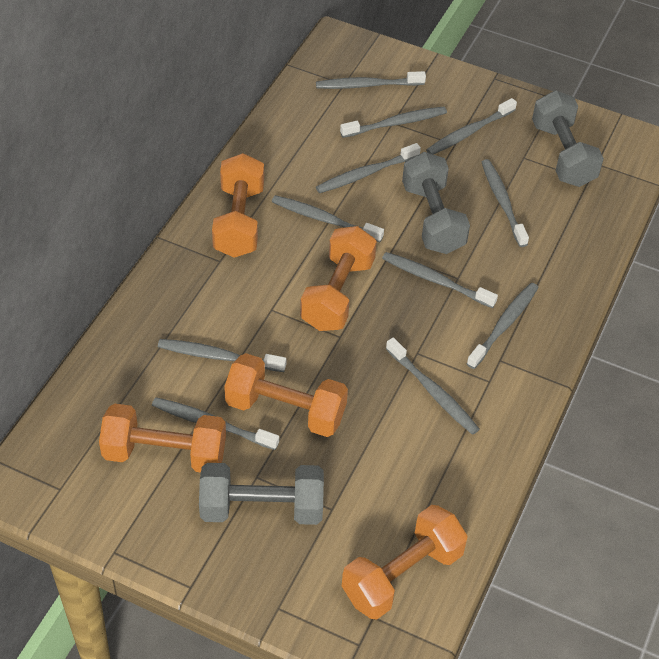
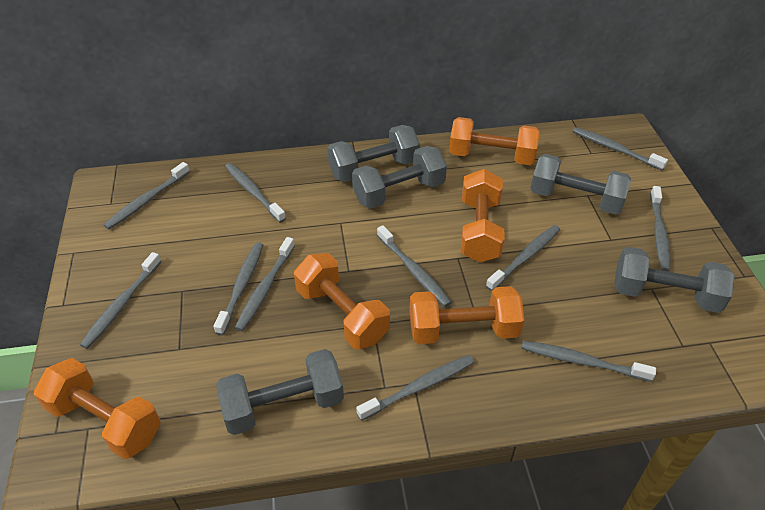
grey dumbbell: [199,463,324,525] [402,152,470,254] [532,91,604,187] = 3 -> [216,349,344,435] [327,125,420,182] [352,146,447,208] [530,154,631,215] [614,247,735,313] = 5

